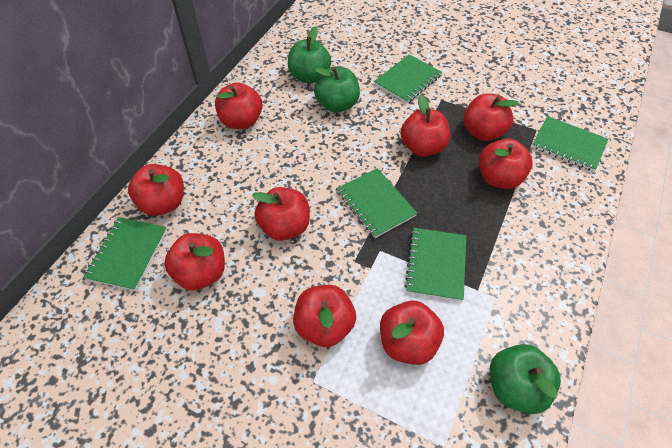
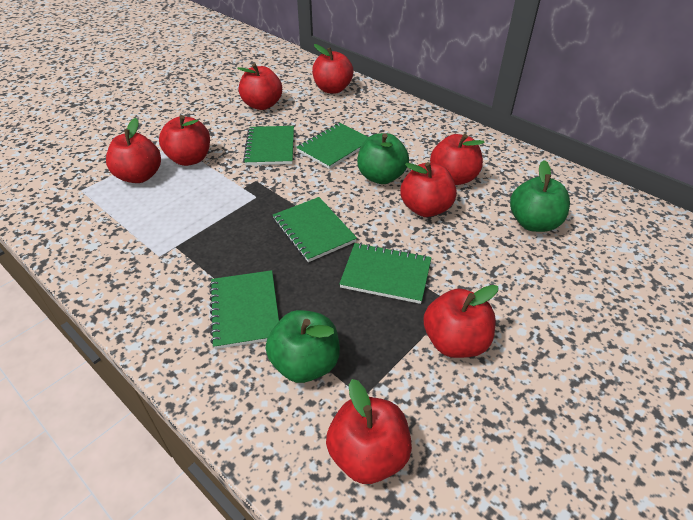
red apple: [128,164,184,216] [164,233,225,290] [215,82,263,129] [252,187,310,241] [293,285,356,347] [380,301,444,365] [401,95,450,157] [464,94,519,141] [479,139,533,189] = 9 -> [106,118,161,183] [159,115,210,166] [237,64,282,110] [312,44,353,94] [326,379,412,484] [400,162,457,217] [424,285,498,358] [430,134,485,185] = 8

